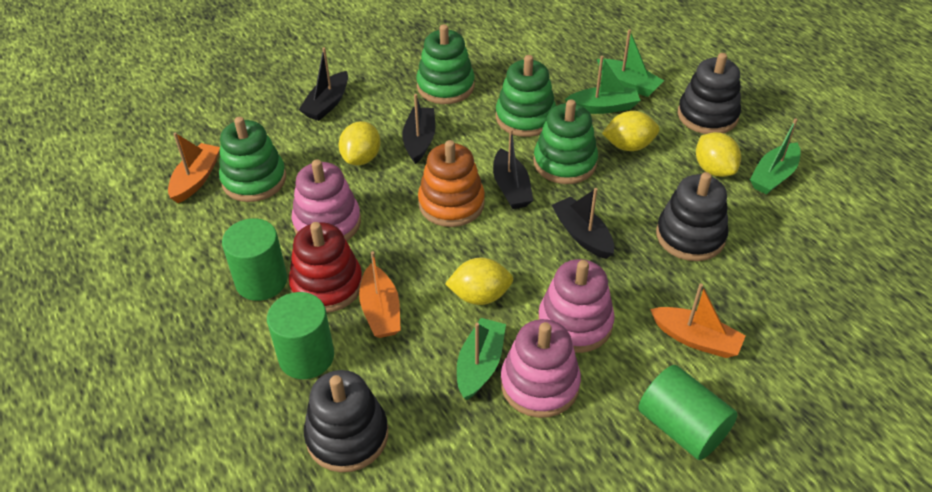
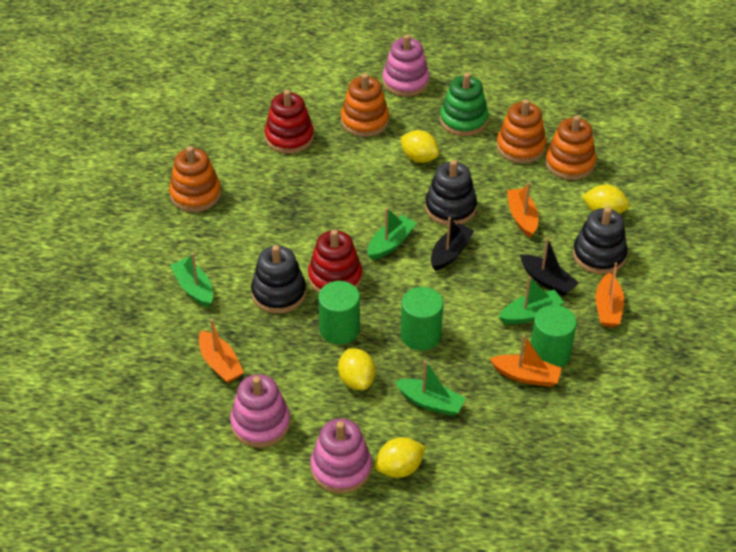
black boat: [299,47,348,121] [402,94,435,164] [493,129,533,209] [552,188,614,259] = 4 -> [431,217,475,271] [520,237,579,296] = 2
green stacking toy: [219,117,286,202] [416,24,475,104] [496,55,556,137] [533,99,598,184] = 4 -> [440,73,489,136] = 1
orange boat: [168,133,220,203] [359,251,401,338] [650,283,746,358] = 3 -> [199,319,244,383] [490,335,562,387] [507,182,539,238] [595,263,624,327] = 4
orange stacking toy: [418,140,485,227] = 1 -> [169,146,221,212] [341,73,389,137] [496,99,547,163] [545,115,596,180] = 4
red stacking toy: [289,222,362,313] = 1 -> [265,90,314,154] [308,230,362,293] = 2

